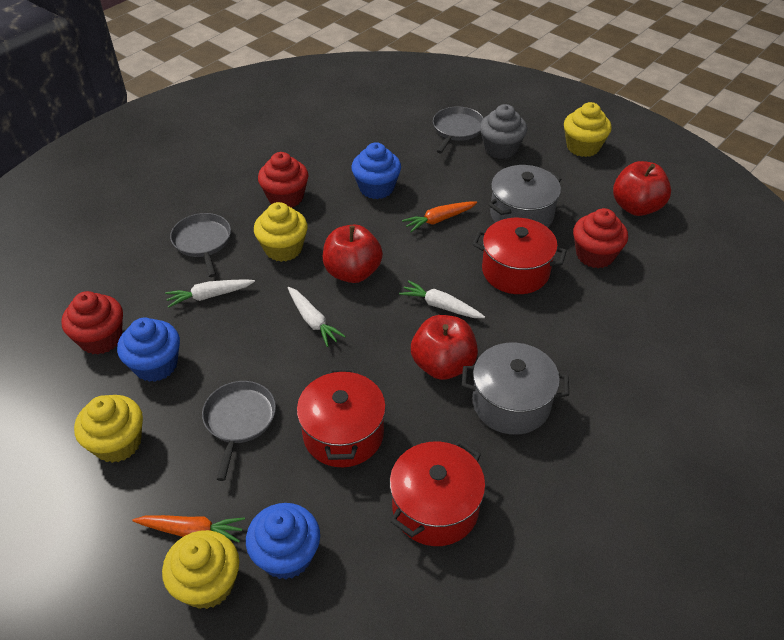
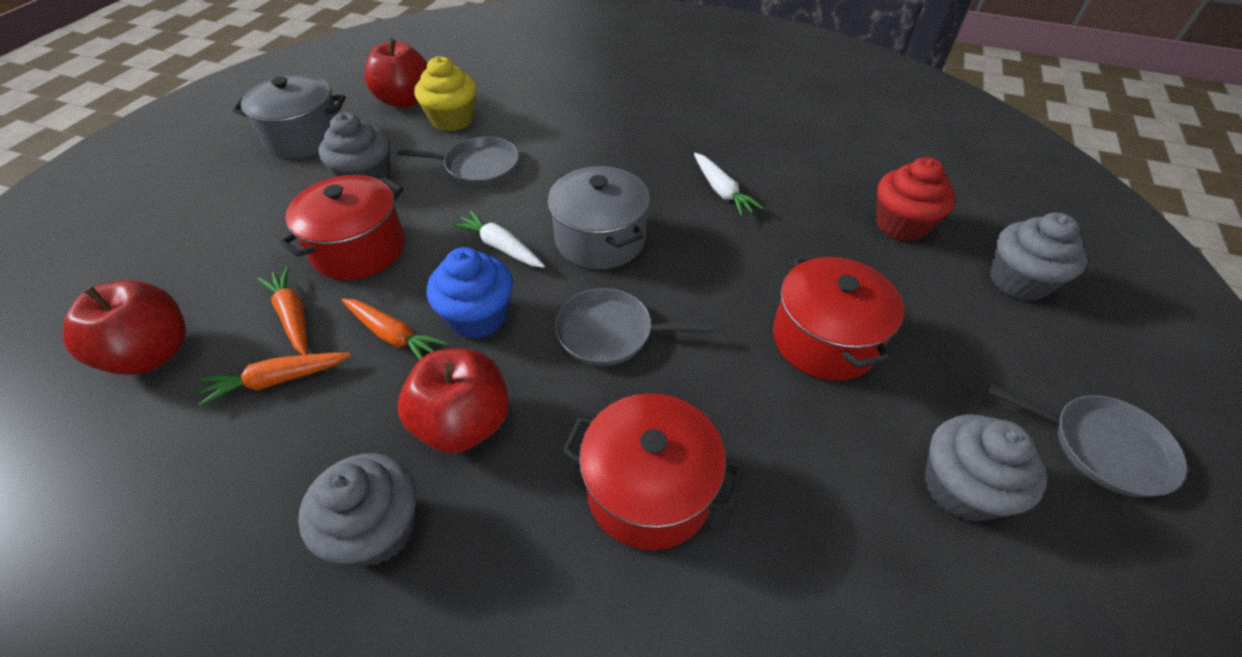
blue cupcake: [117,318,180,382] [246,503,320,579] [351,142,401,199] = 3 -> [427,247,513,339] = 1
grey cupcake: [480,104,527,159] = 1 -> [298,453,416,566] [319,113,390,180] [925,414,1047,522] [990,212,1088,302] = 4
orange carrot: [132,515,245,542] [402,201,477,232] = 2 -> [198,353,351,406] [258,267,307,355] [342,299,448,359] = 3
red cupcake: [61,291,123,354] [258,152,308,208] [573,208,628,268] = 3 -> [876,157,956,242] = 1
white carrot: [165,279,255,308] [288,287,346,347] [399,280,485,318] = 3 -> [451,210,545,268] [694,153,763,216] = 2
yellow cupcake: [74,395,143,463] [162,530,239,609] [254,202,308,262] [564,102,612,157] = 4 -> [414,56,476,131] = 1

